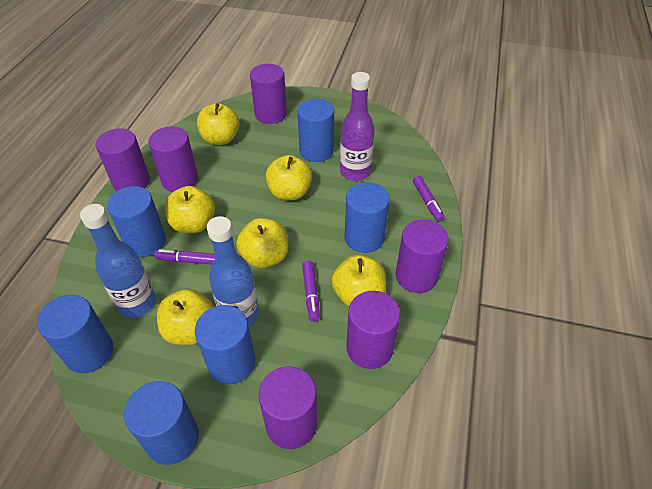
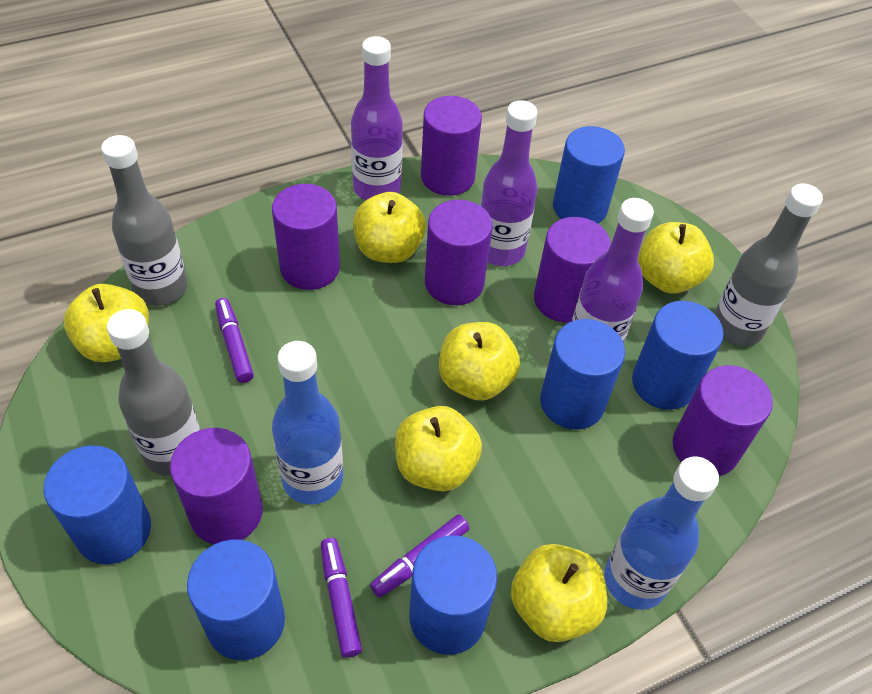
grey bottle: none = 0 -> [101,135,188,306] [107,309,200,476] [714,183,823,346] = 3
purple bottle: [340,72,375,181] = 1 -> [351,36,403,200] [480,100,538,266] [572,198,654,343] = 3

